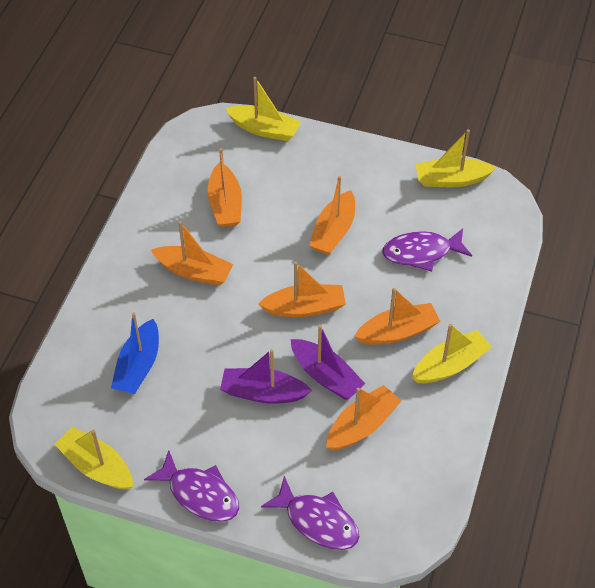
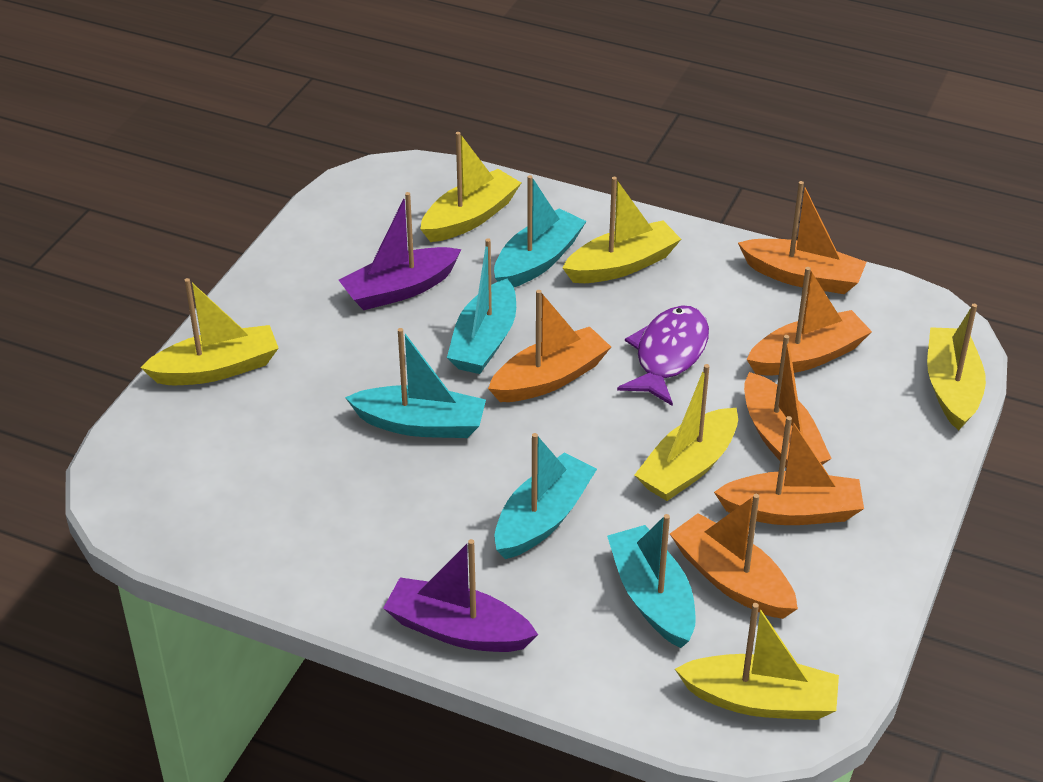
blue boat: [111,312,159,394] = 1 -> none = 0
purple fish: [144,450,239,522] [261,476,359,550] [382,228,472,271] = 3 -> [617,305,709,406] = 1
turquoise boat: none = 0 -> [345,328,486,438] [447,238,516,374] [494,175,587,287] [494,433,597,559] [607,514,696,648] = 5
yellow boat: [54,426,133,490] [225,77,301,141] [412,324,492,383] [416,129,497,187] = 4 -> [140,278,279,385] [420,132,521,242] [563,177,681,283] [634,364,738,501] [675,603,839,720] [927,304,986,431] = 6

